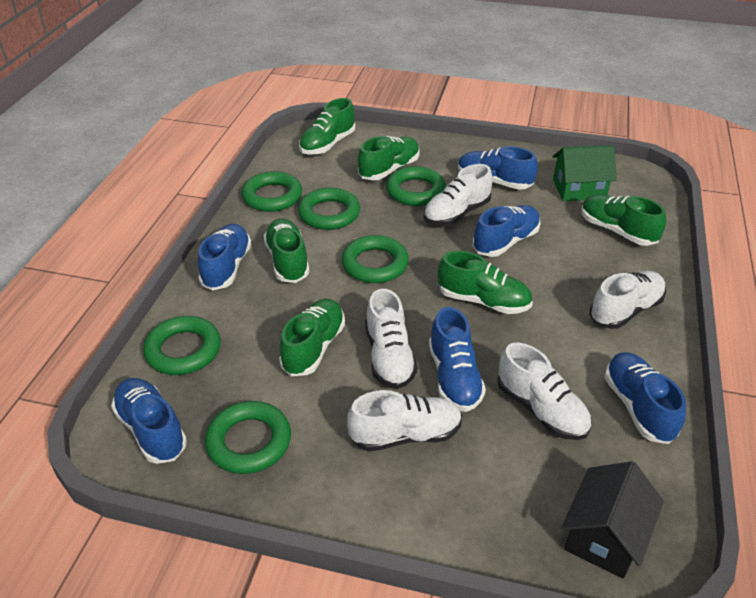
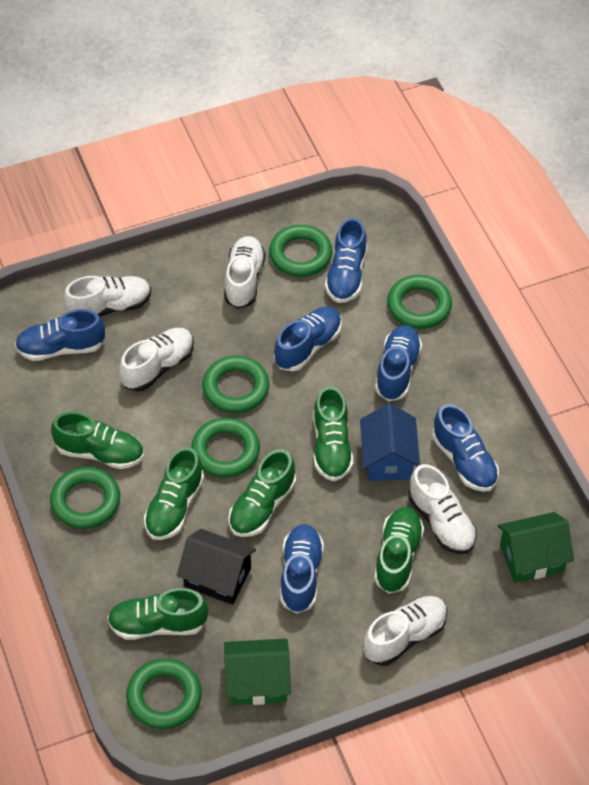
blue house: none = 0 -> [360,403,420,481] = 1
green house: [553,145,617,201] = 1 -> [224,639,291,705] [498,512,574,583] = 2

